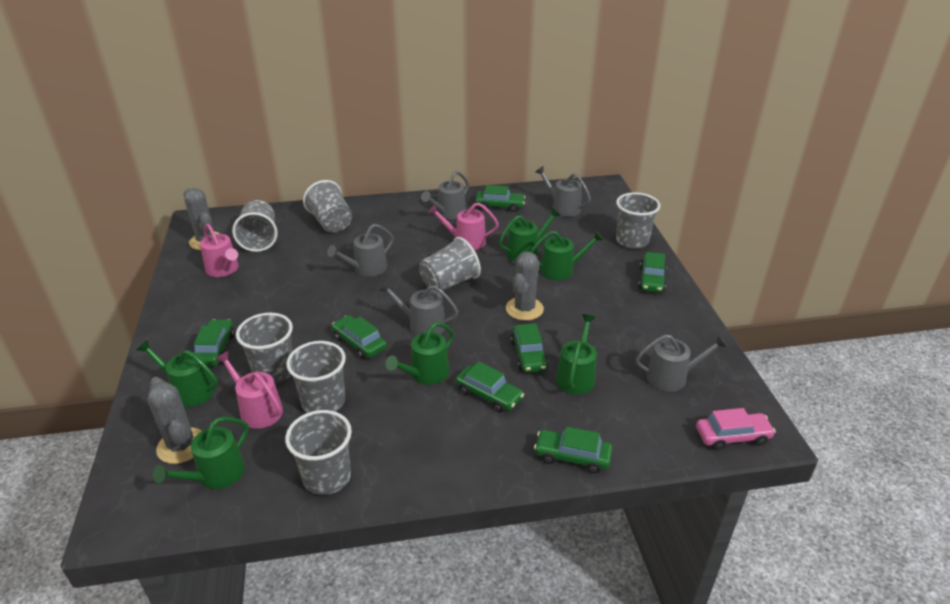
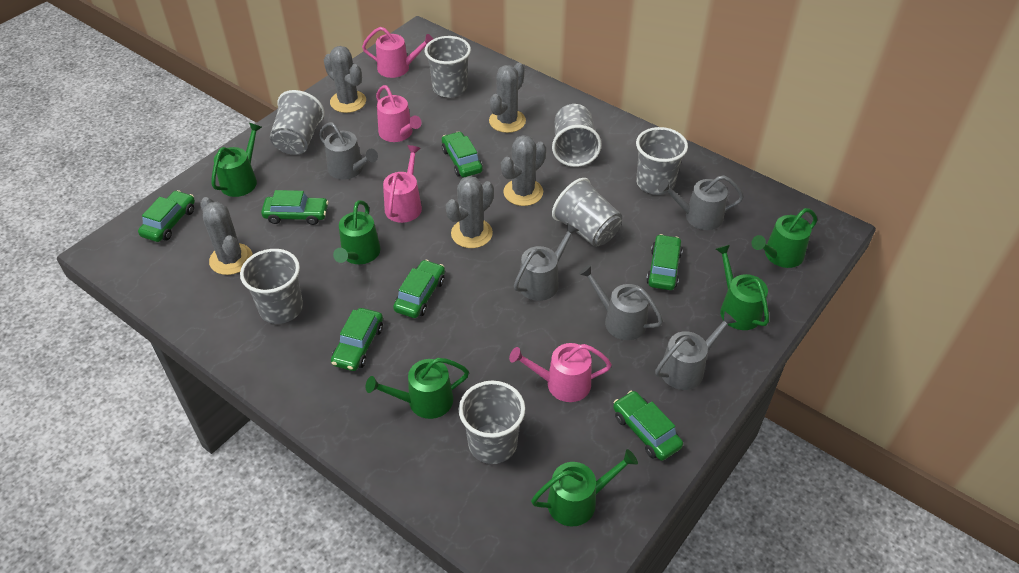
grey cactus: [147,377,202,464] [184,188,221,250] [506,252,544,321] = 3 -> [200,197,252,275] [324,46,366,113] [446,176,494,248] [489,63,526,133] [501,135,546,206] = 5
pink car: [696,408,776,450] = 1 -> none = 0
pink watering can: [200,224,239,277] [215,351,283,429] [428,203,499,250] = 3 -> [362,27,433,78] [376,85,421,142] [383,145,422,223] [509,343,612,402] = 4

